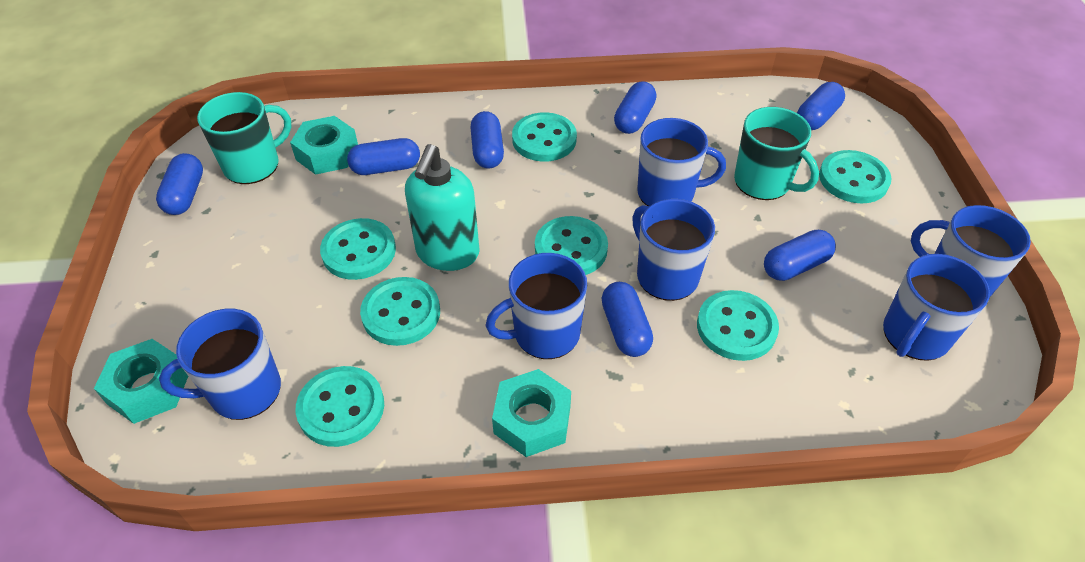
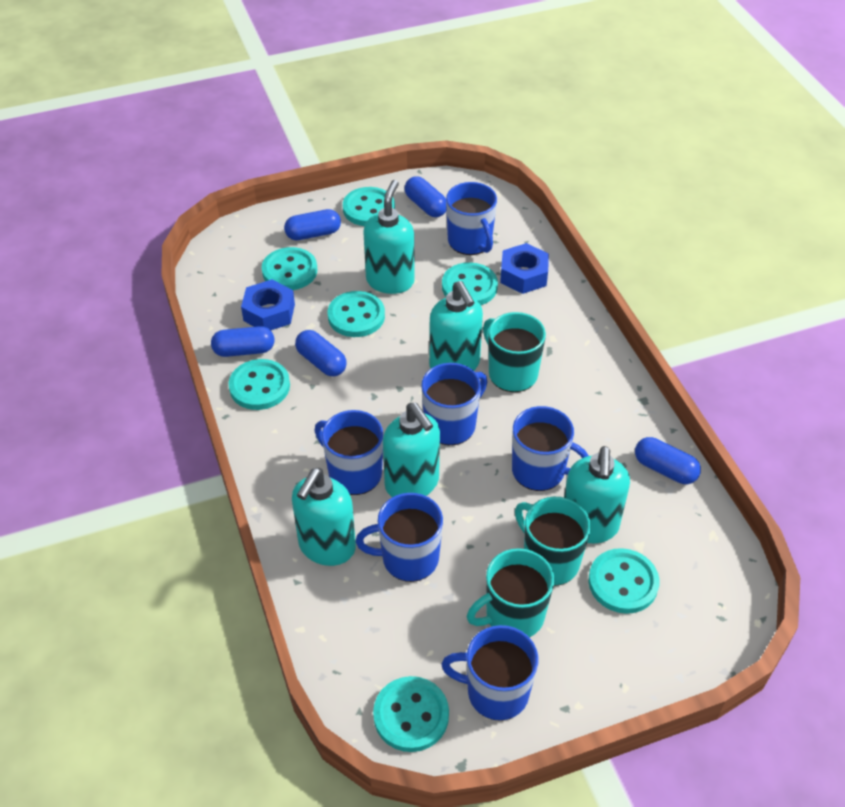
blue capsule: [156,153,203,215] [347,138,420,175] [470,111,504,168] [601,282,653,357] [614,81,656,134] [764,230,836,281] [797,82,845,130] = 7 -> [211,326,275,357] [284,209,341,240] [295,330,347,377] [404,176,447,217] [635,437,701,484] = 5
blue nut: none = 0 -> [241,279,295,330] [500,243,549,294] = 2
turquoise mug: [197,92,292,184] [734,107,819,200] = 2 -> [467,548,554,638] [483,312,546,392] [515,497,591,586] = 3
turquoise nut: [94,339,188,424] [290,116,358,175] [492,369,571,457] = 3 -> none = 0
turquoise soap dispenser: [405,144,480,271] = 1 -> [292,468,356,566] [363,180,415,294] [383,403,440,497] [429,281,483,371] [564,446,630,543] = 5

